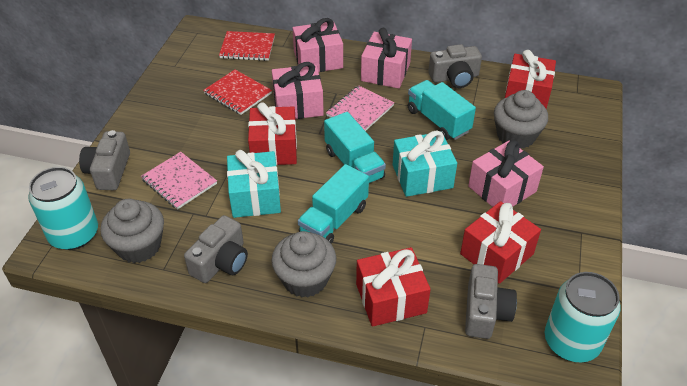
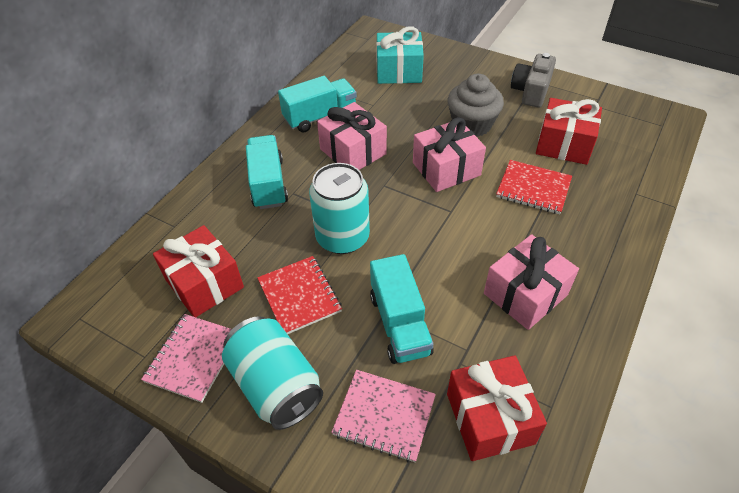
grey camera: [79,130,130,190] [184,215,248,283] [428,44,482,88] [465,264,517,339] = 4 -> [511,53,556,107] = 1
grey cupcake: [100,199,164,263] [271,231,336,297] [494,90,548,149] = 3 -> [448,74,504,137] = 1
pink gift: [272,62,324,119] [293,18,343,72] [361,28,412,89] [468,140,544,207] = 4 -> [317,102,387,170] [413,117,486,192] [484,234,579,330] = 3
red gift: [248,102,297,165] [356,247,431,327] [460,201,541,284] [505,50,556,109] = 4 -> [153,225,244,317] [447,355,547,461] [536,98,602,165] = 3
turquoise gift: [227,150,281,218] [393,131,457,197] = 2 -> [376,26,424,84] = 1

